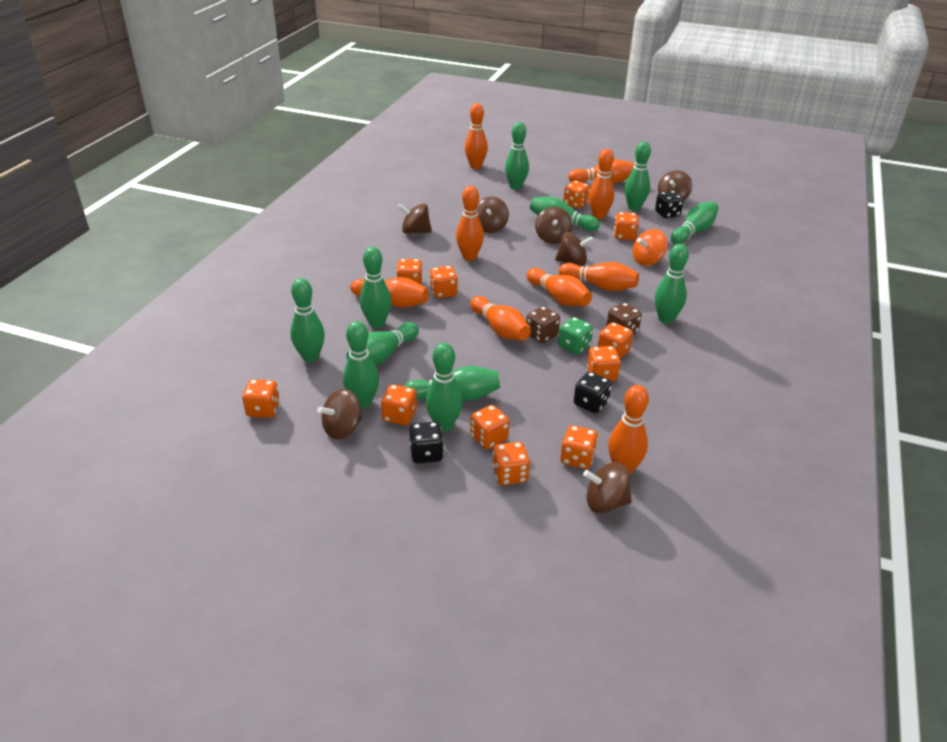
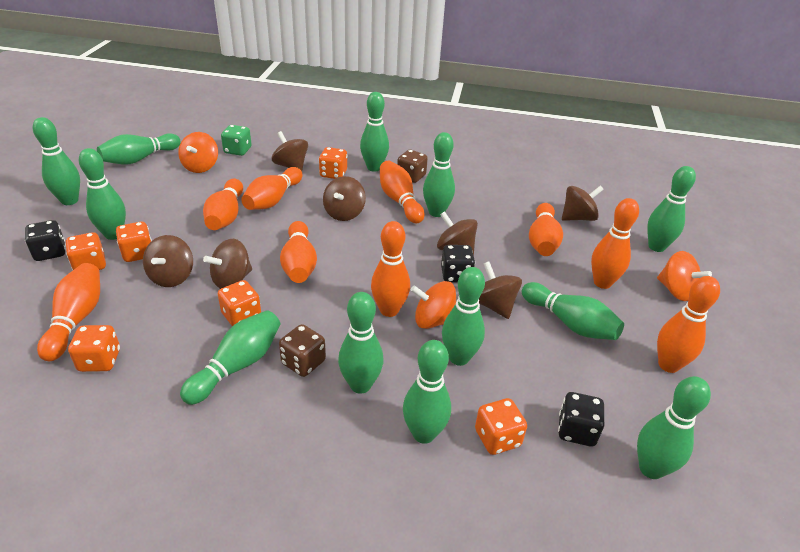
green bowling pin: [290,278,325,362] [343,321,379,408] [346,322,419,366] [360,247,392,328] [404,366,500,401] [426,343,463,431] [505,122,529,190] [530,197,600,231] [625,141,651,211] [655,244,689,324] [671,201,719,244] = 11 -> [33,117,80,205] [79,148,126,240] [97,133,181,164] [180,310,280,405] [338,292,383,394] [360,92,389,172] [403,340,451,444] [423,132,455,217] [442,267,485,366] [522,282,624,340] [637,376,711,479] [647,166,696,252] = 12
orange dice: [242,379,280,418] [381,385,417,425] [396,259,422,285] [429,266,457,298] [470,405,509,449] [492,442,530,485] [560,425,598,469] [564,181,590,209] [587,346,621,381] [598,322,633,359] [614,212,639,240] = 11 -> [65,232,106,270] [68,325,120,372] [116,222,152,262] [218,280,261,326] [319,147,347,179] [475,398,527,455] = 6
orange spinning top: [633,229,668,266] = 1 -> [178,132,218,173] [411,281,456,329] [657,251,712,301] = 3

